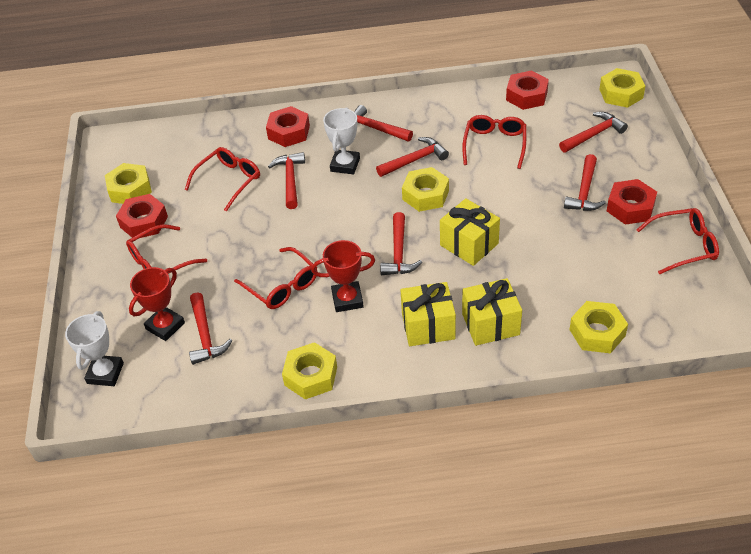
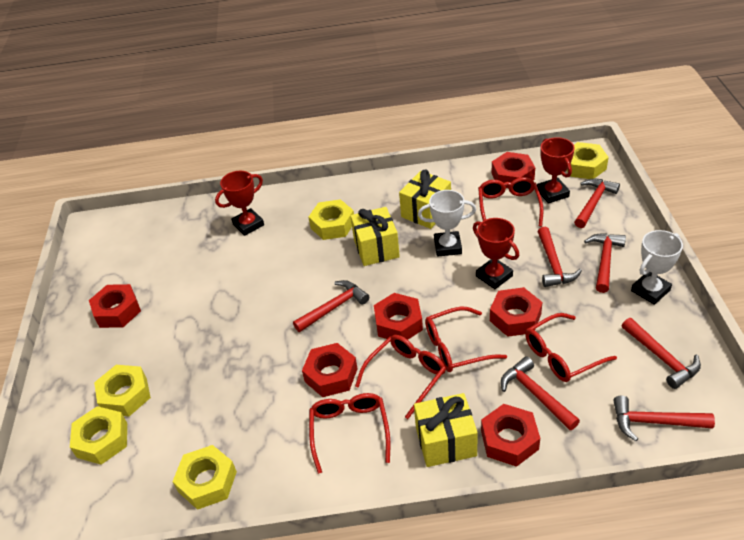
red nut: [116,194,168,238] [266,106,310,147] [506,70,549,110] [607,179,657,225] = 4 -> [89,284,141,328] [302,343,358,397] [374,293,423,340] [481,404,540,467] [490,287,543,337] [492,152,535,188] = 6
red trophy: [129,267,185,341] [311,240,375,312] = 2 -> [215,171,264,236] [473,218,519,289] [537,137,575,204] = 3

